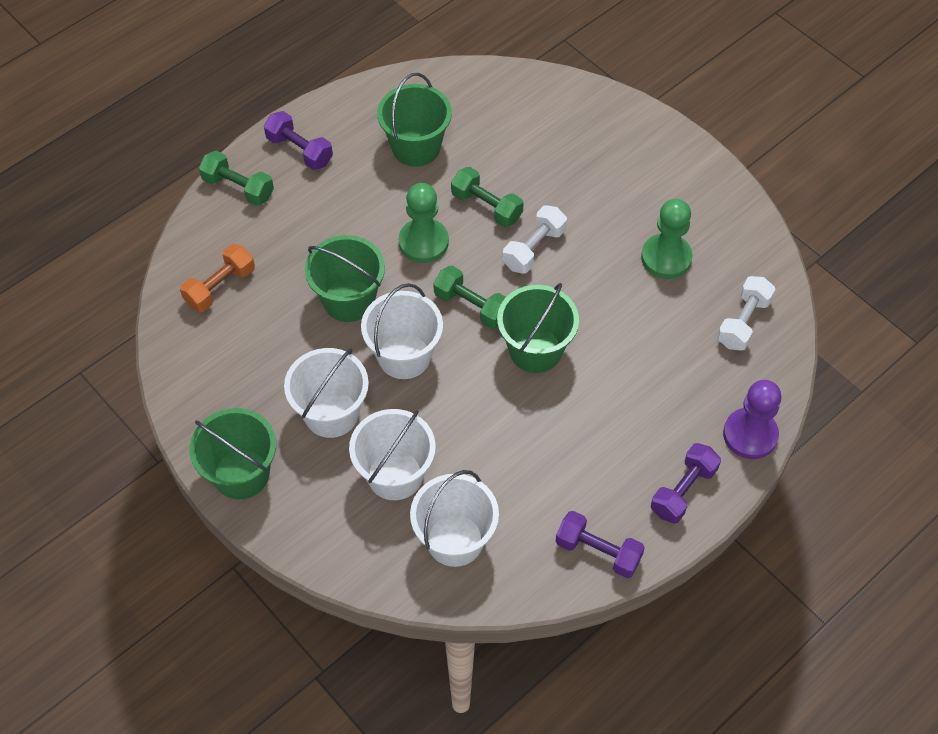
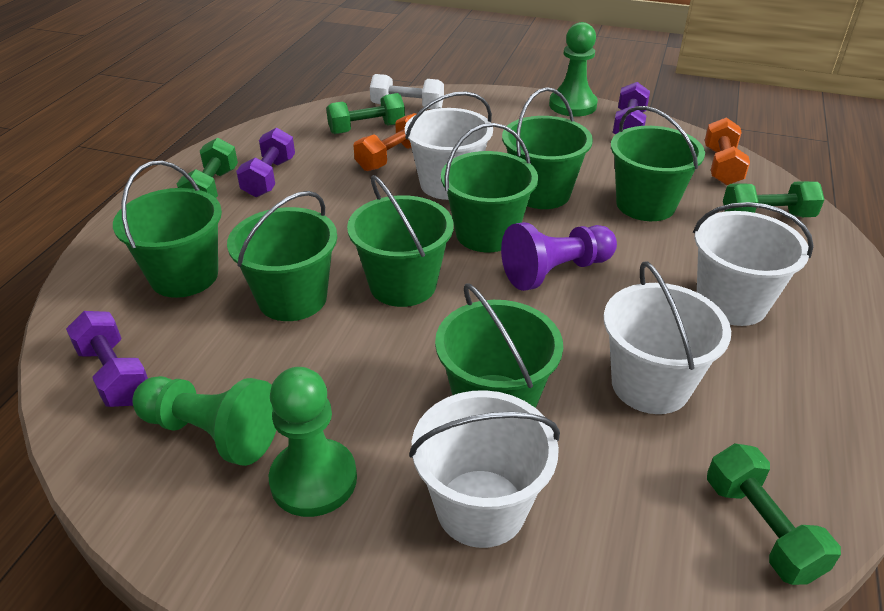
green bucket: [189,408,276,500] [305,235,385,322] [377,73,452,167] [497,283,579,373] = 4 -> [113,161,222,298] [227,191,337,321] [347,175,454,307] [435,283,563,408] [441,123,538,252] [502,87,593,209] [611,106,705,221] = 7
green dumbbell: [199,151,274,206] [433,266,506,329] [451,167,524,227] = 3 -> [177,138,238,198] [326,93,405,134] [707,443,841,585] [723,181,824,217] = 4
green pawn: [399,183,449,263] [641,199,693,279] = 2 -> [132,376,276,466] [269,367,357,517] [549,22,598,117] = 3
orange dumbbell: [180,244,255,312] = 1 -> [353,113,416,171] [705,117,750,185] = 2
white dumbbell: [503,205,567,274] [717,276,775,351] = 2 -> [370,74,444,109] = 1

